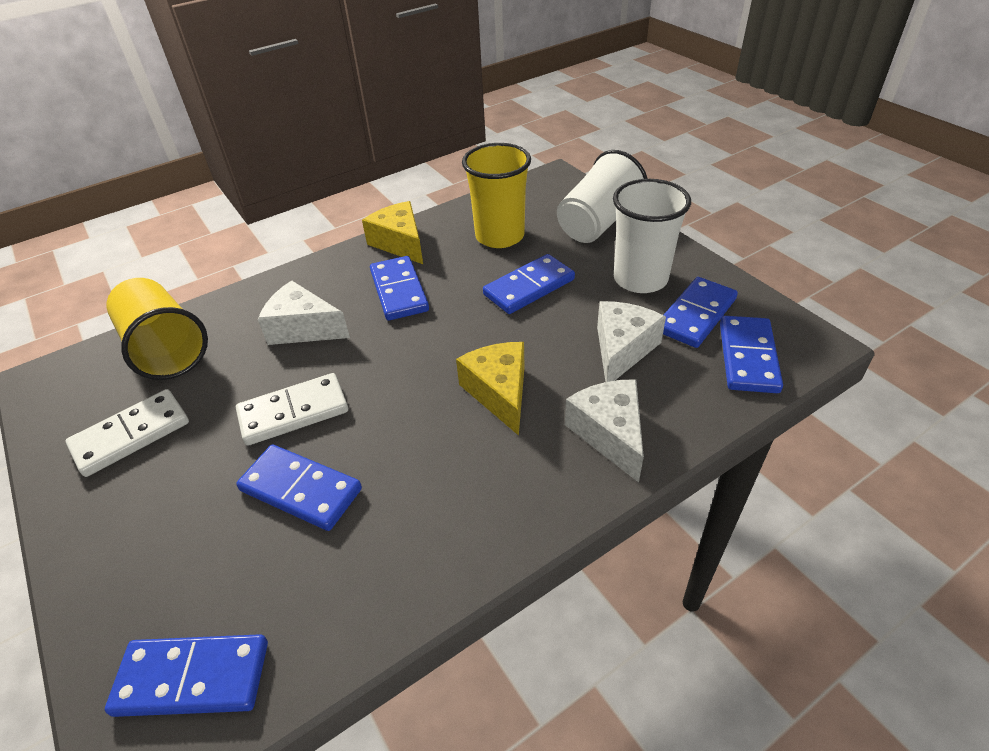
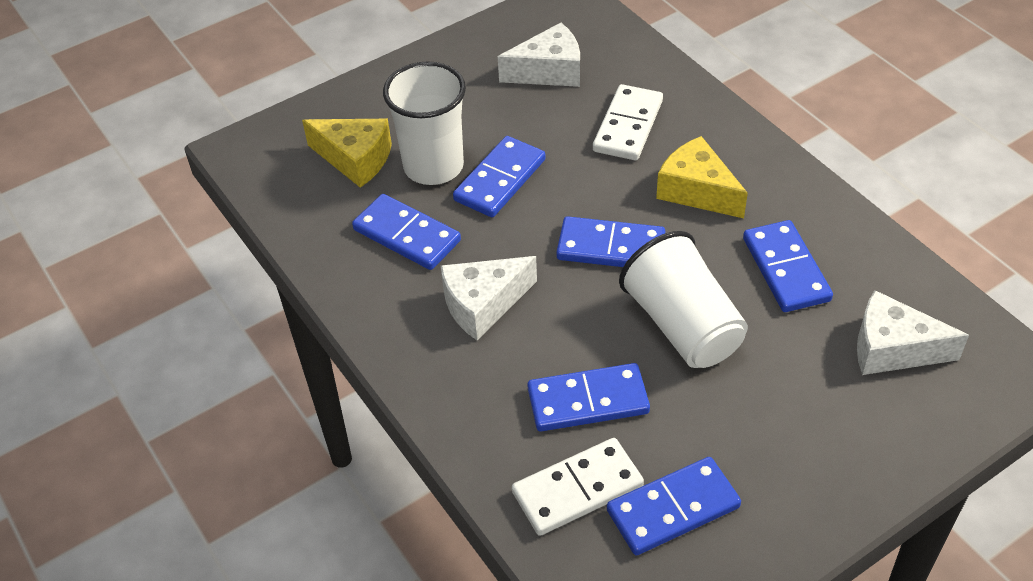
yellow cup: [107,278,208,380] [462,143,531,248] = 2 -> none = 0

